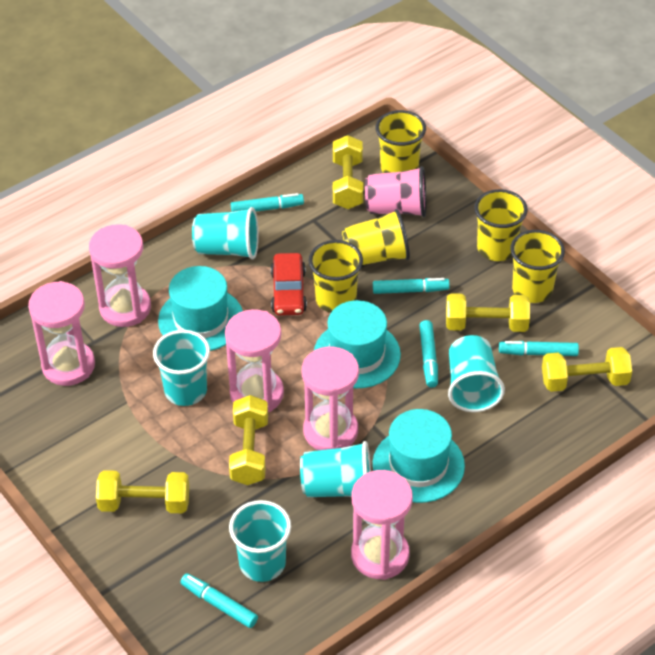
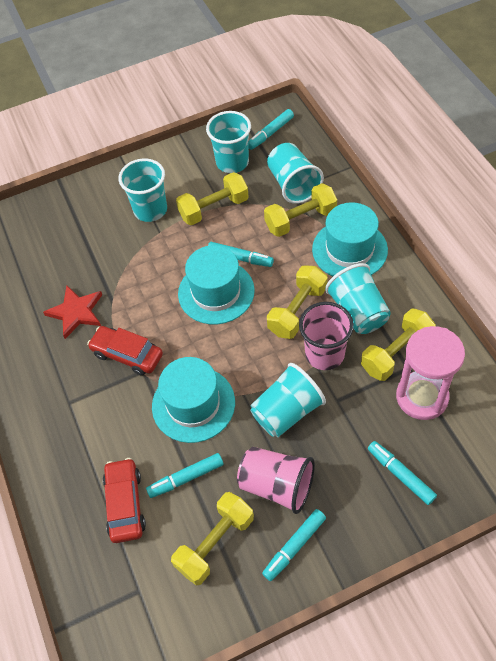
pink cup: [365,166,426,217] = 1 -> [237,447,315,514] [299,302,354,370] = 2
pink hourglass: [28,281,95,386] [89,224,151,327] [225,309,284,412] [302,347,359,450] [351,470,413,580] = 5 -> [396,326,465,420] = 1
red car: [271,253,307,316] = 1 -> [87,326,163,376] [103,458,146,543] = 2
red star: none = 0 -> [43,285,102,339] = 1
yellow cup: [309,240,363,313] [342,209,410,265] [376,110,426,173] [474,189,528,261] [510,230,565,303] = 5 -> none = 0

